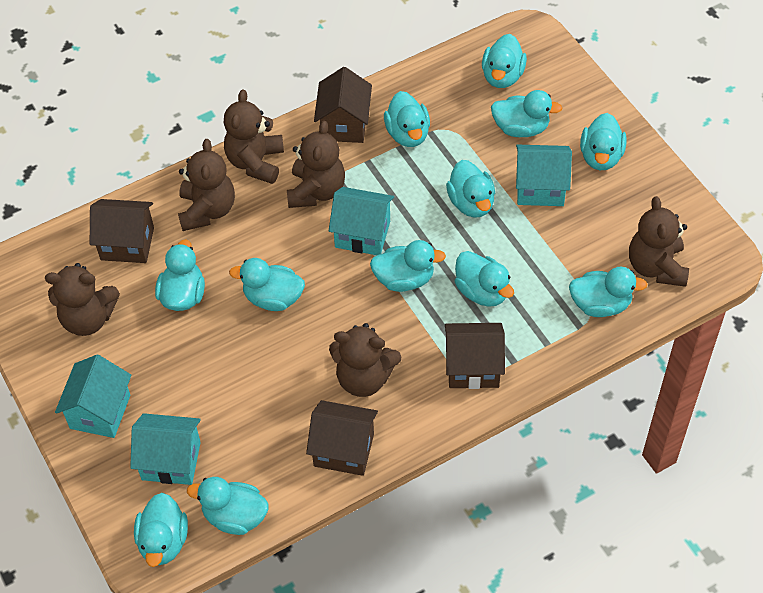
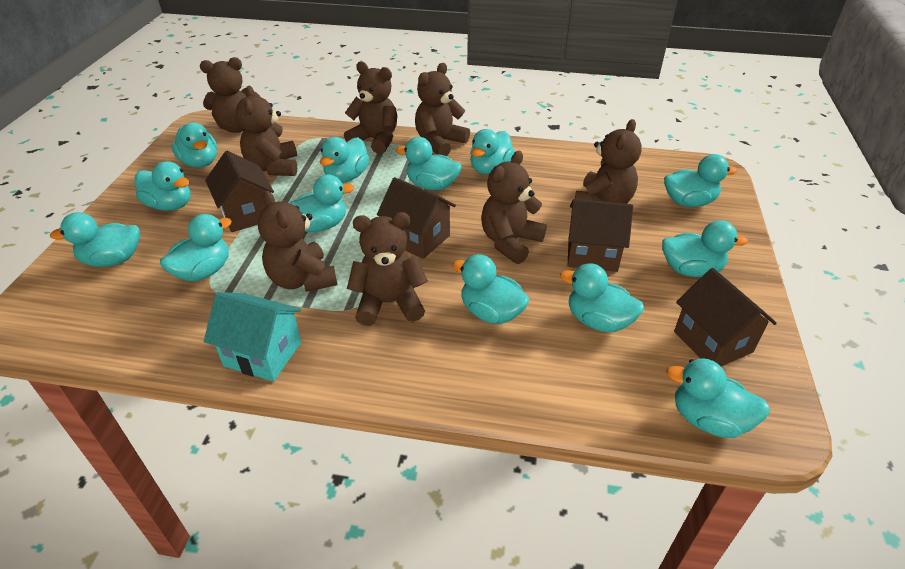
brown teddy bear: [45,263,120,336] [178,139,235,231] [224,90,284,184] [287,121,345,208] [329,323,401,397] [629,196,689,287] = 6 -> [200,57,260,133] [235,86,297,176] [258,191,337,292] [344,61,397,154] [347,212,428,326] [415,63,470,156] [481,151,547,264] [575,119,642,204] = 8
turquoise duck: [134,493,188,567] [155,239,205,311] [187,477,269,535] [229,258,305,311] [370,240,446,292] [384,91,430,147] [446,160,495,218] [455,251,514,307] [482,34,527,88] [491,90,562,137] [569,267,648,317] [580,113,626,170] = 12 -> [50,212,140,267] [135,161,191,211] [160,214,232,281] [171,122,217,168] [288,174,354,232] [320,137,370,183] [396,137,462,190] [452,254,530,324] [470,129,515,174] [560,263,644,332] [662,220,748,277] [664,154,737,207] [666,358,770,438] = 13
turquoise house: [55,355,131,438] [130,413,201,485] [329,187,394,255] [516,145,572,206] = 4 -> [204,292,301,382] = 1

